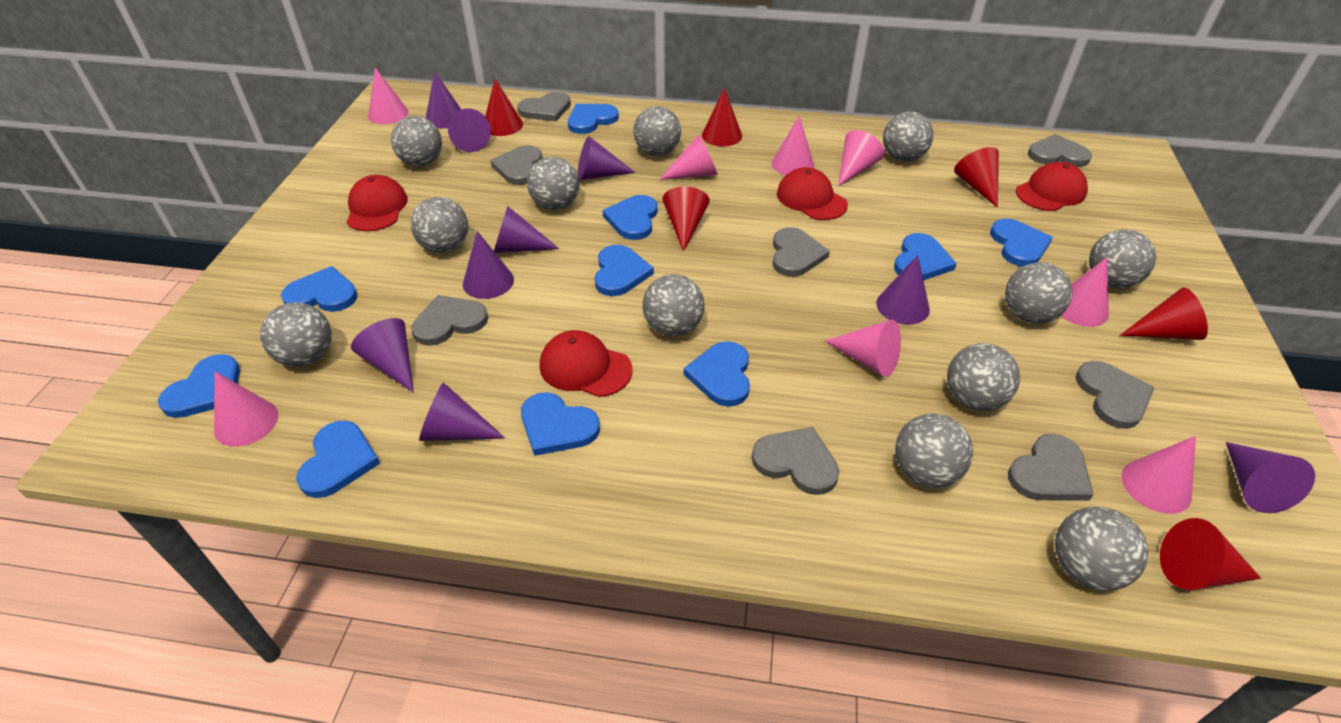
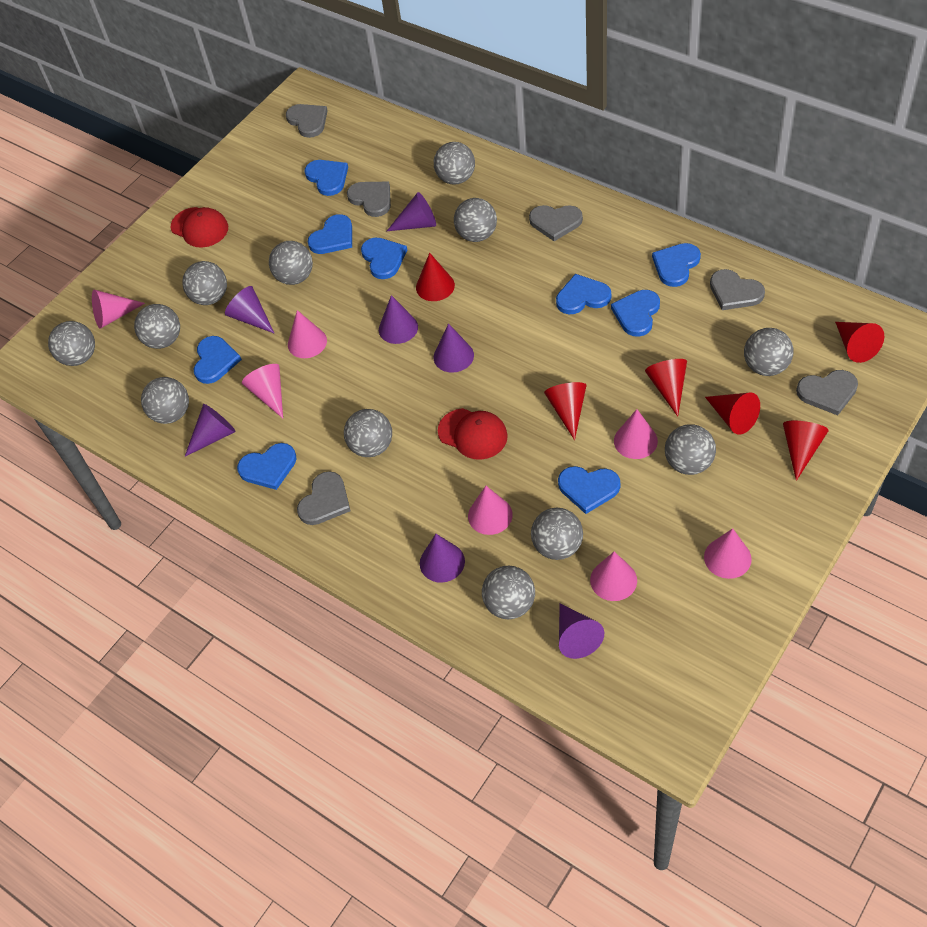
blue heart: [158,354,240,418] [281,266,358,312] [296,420,380,498] [521,392,600,456] [568,104,619,134] [594,245,654,296] [602,195,658,240] [684,341,750,407] [894,233,957,280] [990,218,1053,267] = 10 -> [193,336,242,384] [237,443,297,490] [304,160,348,196] [308,214,352,254] [361,238,407,279] [556,274,611,314] [558,466,620,514] [611,290,660,337] [652,243,701,287] = 9
grey heart: [411,295,488,346] [490,145,542,185] [517,92,571,121] [752,427,839,495] [772,227,830,277] [1008,434,1094,501] [1028,134,1092,167] [1075,361,1155,429] = 8 -> [286,104,328,138] [297,471,351,525] [347,182,391,217] [529,205,583,241] [710,269,765,310] [796,370,858,415] = 6
pink cone: [214,372,278,447] [368,68,408,124] [659,134,718,180] [772,116,814,175] [824,319,901,377] [838,130,885,186] [1061,257,1109,327] [1122,436,1196,514] = 8 -> [92,290,145,329] [242,364,283,418] [288,310,327,358] [468,486,513,535] [590,552,637,601] [614,409,658,459] [704,528,752,579] = 7
purple cone: [351,318,414,393] [419,382,505,441] [426,71,461,128] [448,109,491,152] [463,231,514,299] [494,206,559,253] [577,136,635,180] [876,255,930,325] [1226,442,1315,513] = 9 -> [185,404,236,456] [225,286,274,333] [379,295,418,344] [387,192,436,231] [420,534,465,583] [434,323,474,373] [559,603,604,659] = 7
red cap: [347,175,408,231] [540,330,633,397] [777,167,848,220] [1016,162,1088,211] = 4 -> [171,207,228,248] [438,408,508,460] = 2

